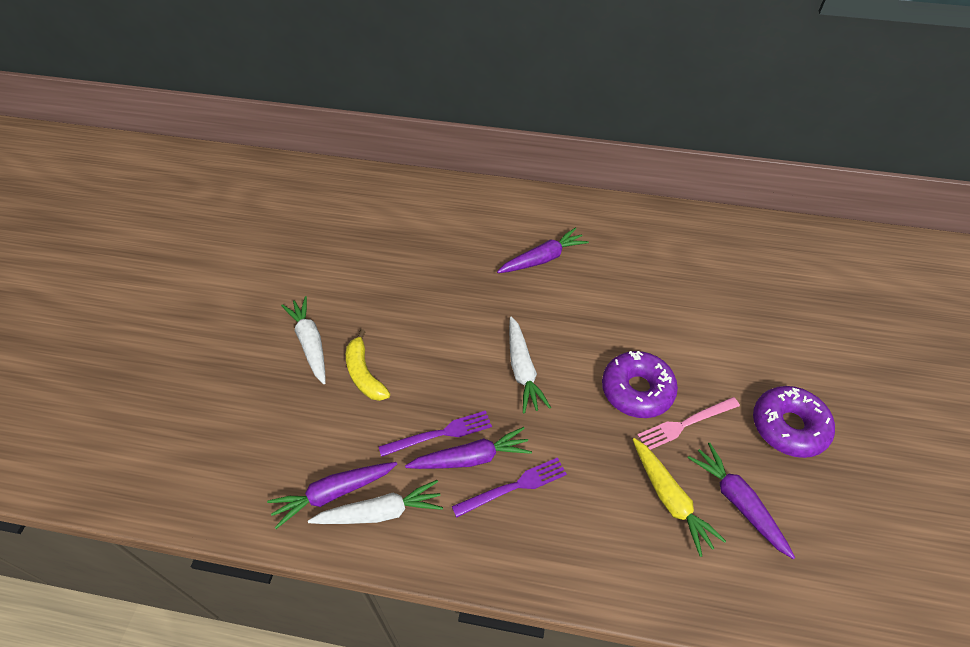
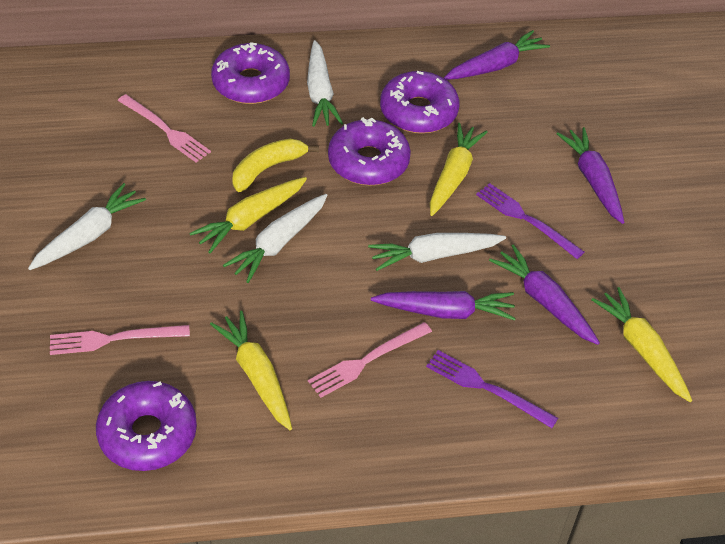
pink fork: [637,397,740,450] = 1 -> [50,325,190,355] [118,94,211,163] [308,322,432,398] = 3
purple donut: [602,351,678,418] [753,386,835,458] = 2 -> [96,381,197,471] [211,42,290,104] [328,117,411,186] [380,71,459,133] = 4
white carrot: [281,296,326,384] [308,480,443,524] [509,316,551,414] = 3 -> [28,183,146,270] [223,194,328,283] [307,40,343,127] [368,233,506,271] = 4
yellow carrot: [632,438,726,557] = 1 -> [189,177,307,253] [210,310,292,430] [430,123,487,216] [591,287,692,402] = 4

